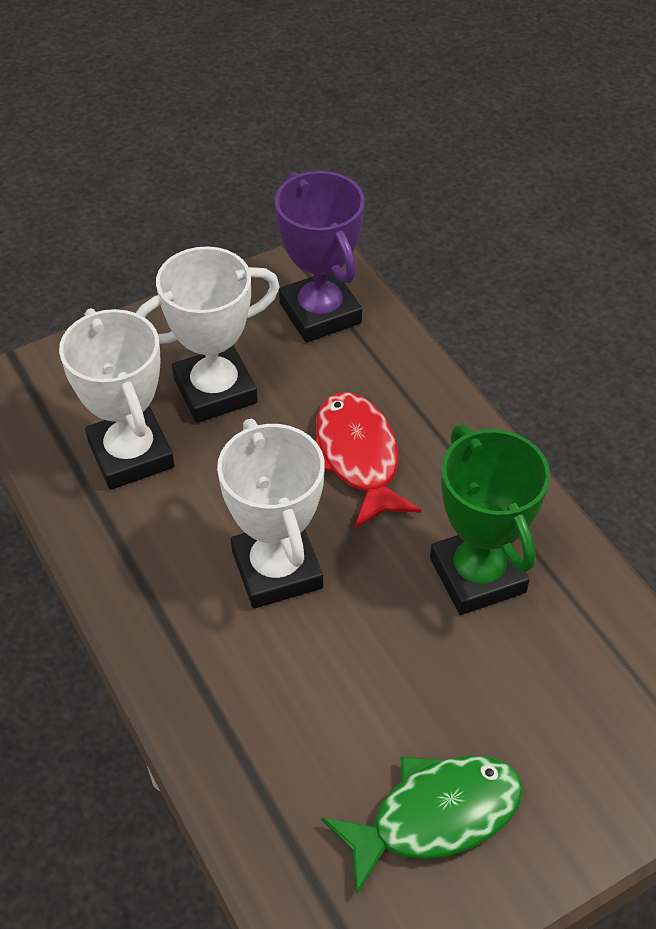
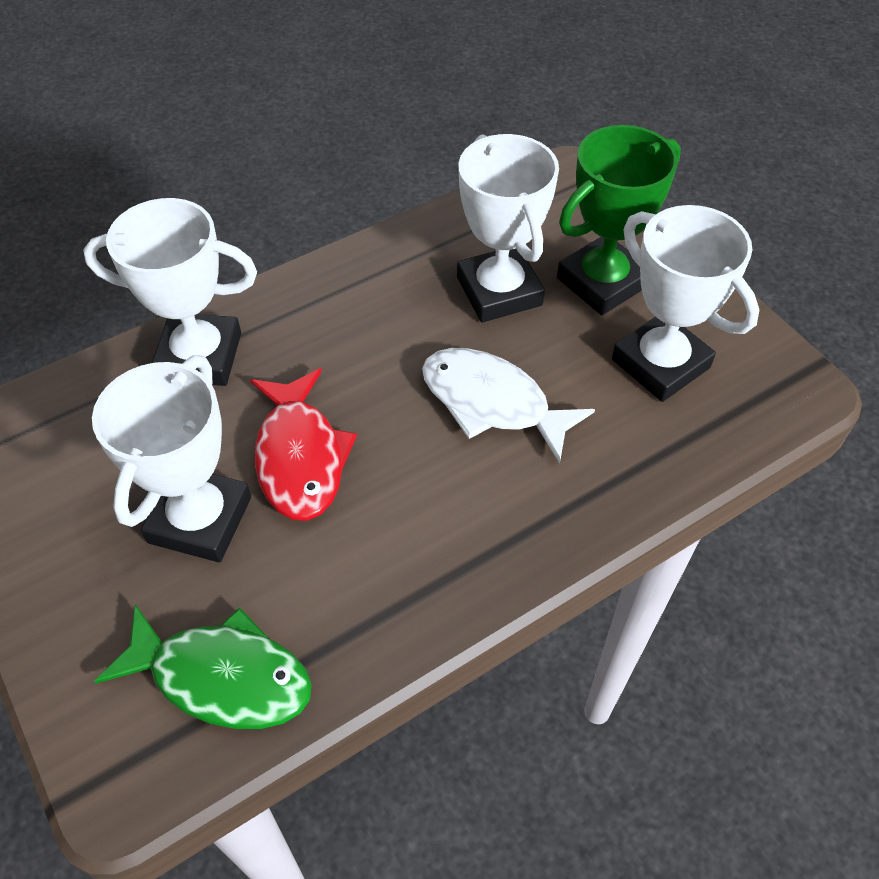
purple trophy: [275,171,365,343] = 1 -> none = 0
white fish: none = 0 -> [422,348,595,464] = 1
white trophy: [59,308,175,490] [136,246,280,423] [217,419,325,608] = 3 -> [83,198,257,386] [92,355,251,562] [457,134,559,322] [612,205,759,402] = 4

